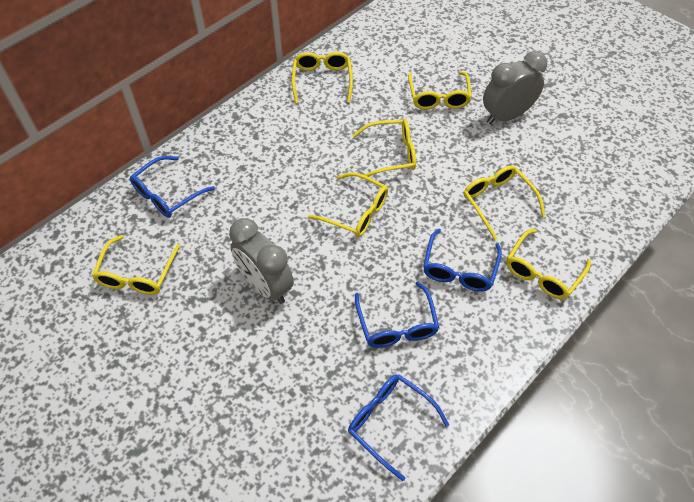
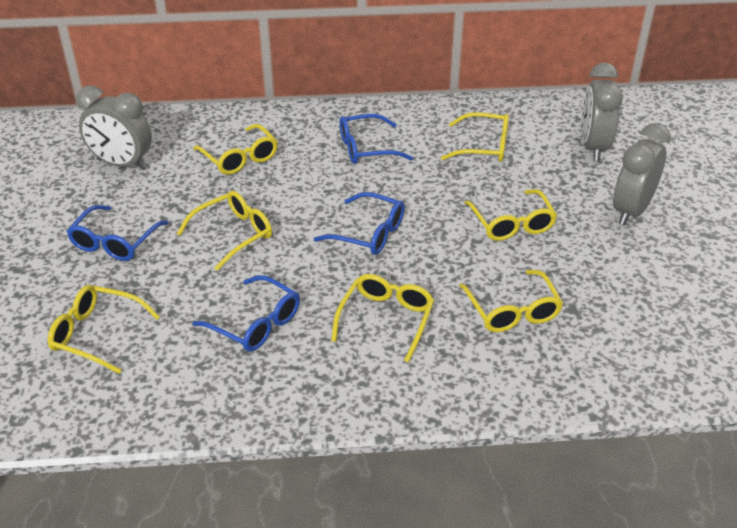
grey clock: [229,218,294,304] [483,51,547,124] = 2 -> [76,86,152,170] [582,63,623,161] [613,123,671,226] = 3

